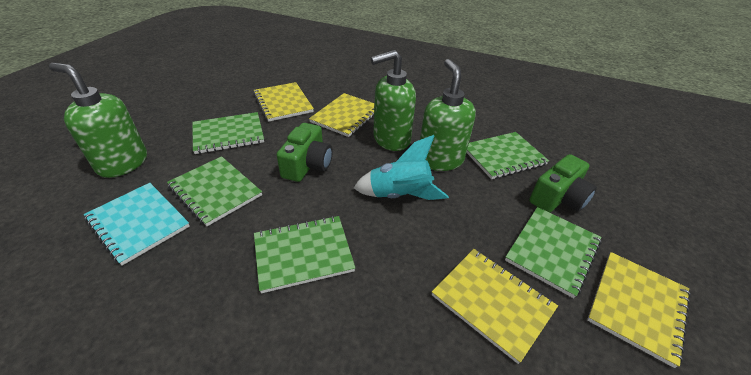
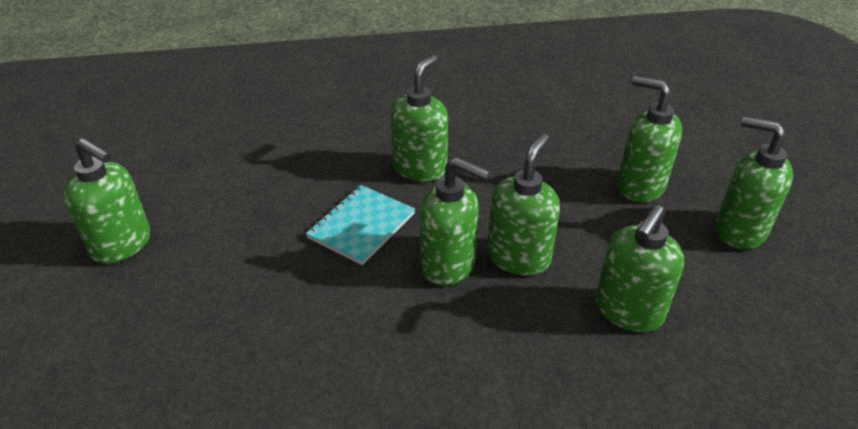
green camera: [277,123,333,182] [529,154,597,213] = 2 -> none = 0
green notebook: [167,156,262,226] [192,112,264,154] [254,216,355,293] [467,132,549,179] [505,207,602,298] = 5 -> none = 0
green soap dispenser: [49,63,147,178] [371,50,416,151] [420,59,476,171] = 3 -> [64,138,150,264] [390,55,448,182] [420,157,490,285] [487,133,560,275] [596,205,684,332] [617,76,682,202] [715,116,793,249] = 7
turquoise rocket: [354,135,449,200] = 1 -> none = 0
yellow notebook: [253,82,314,122] [309,93,374,137] [432,249,558,364] [587,252,691,368] = 4 -> none = 0

